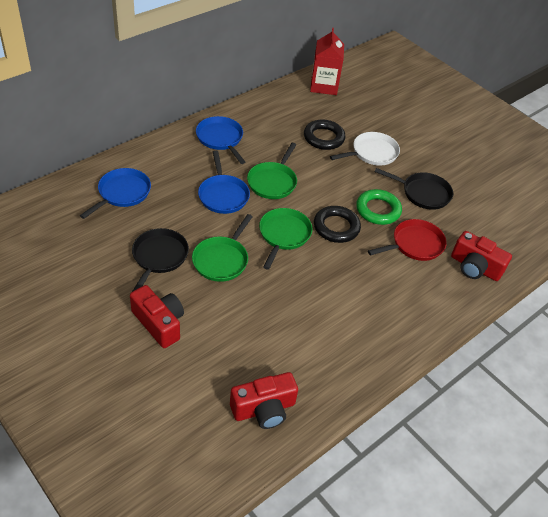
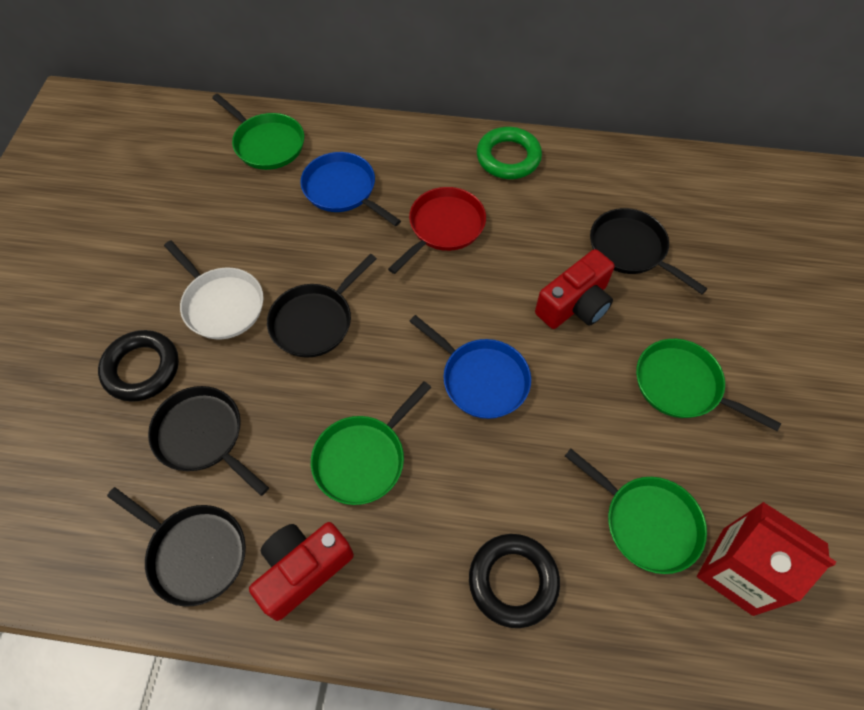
black pan: [132,228,189,292] [375,168,453,210] = 2 -> [107,487,246,607] [148,386,269,496] [267,254,377,358] [590,208,708,294] = 4
blue pan: [80,168,151,219] [196,116,245,164] [198,151,250,214] = 3 -> [300,152,401,226] [409,315,531,419] = 2
green pan: [192,214,253,282] [247,143,297,199] [259,208,313,270] = 3 -> [212,94,304,170] [311,381,432,505] [565,449,707,574] [636,339,781,431] = 4
red camera: [130,285,184,348] [230,372,298,429] [451,231,512,281] = 3 -> [249,522,354,621] [535,249,615,329] = 2

